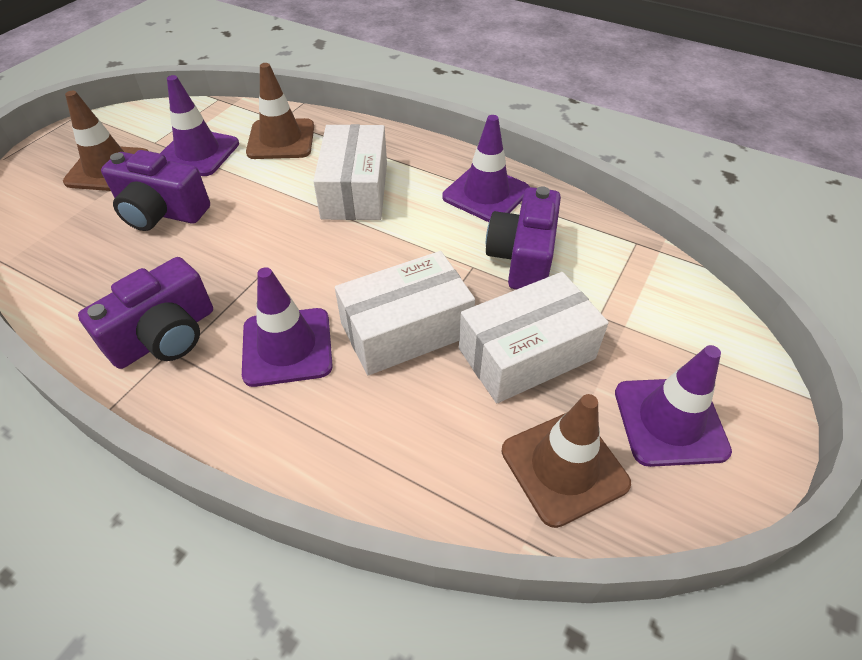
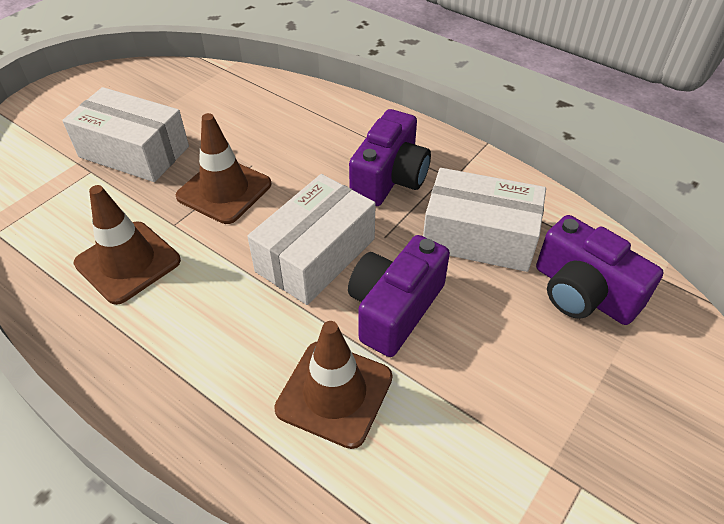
purple traffic cone: [160,75,239,176] [242,267,333,387] [442,115,530,222] [615,345,732,467] = 4 -> none = 0

